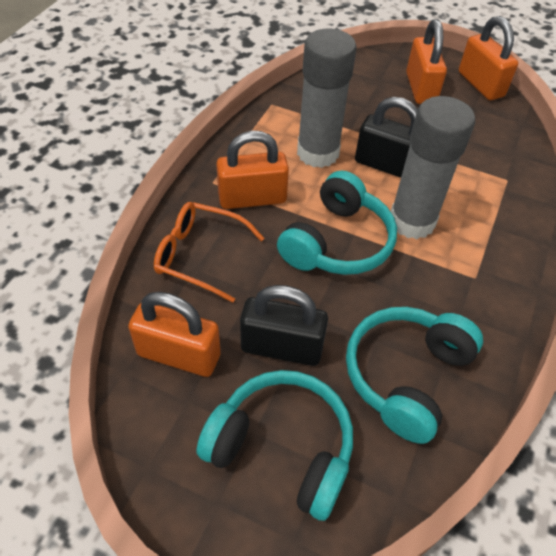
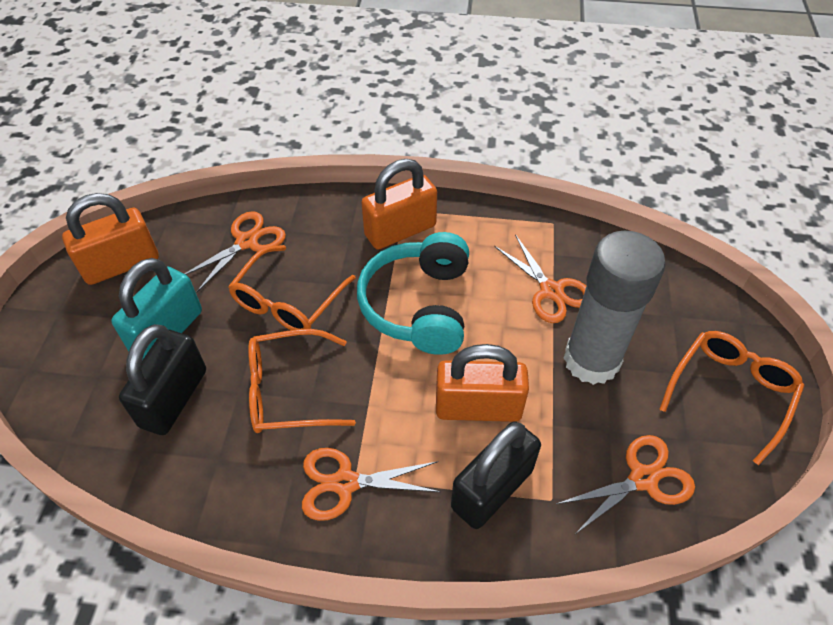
grey glue stick: [297,28,357,168] [391,96,475,239] = 2 -> [564,231,666,385] = 1
orange glasses: [154,202,264,303] = 1 -> [228,245,356,330] [248,329,356,433] [659,331,804,465] = 3
orange padlock: [128,292,221,377] [216,131,289,209] [406,19,447,104] [459,16,518,100] = 4 -> [62,193,159,285] [361,159,437,249] [436,344,529,422] = 3
orange scissors: none = 0 -> [185,211,286,292] [302,448,441,521] [494,234,586,323] [556,435,695,534] = 4
turquoise headphones: [196,370,353,521] [277,171,397,275] [346,307,483,444] = 3 -> [357,232,469,355] = 1
turquoise padlock: none = 0 -> [111,258,202,360] = 1

